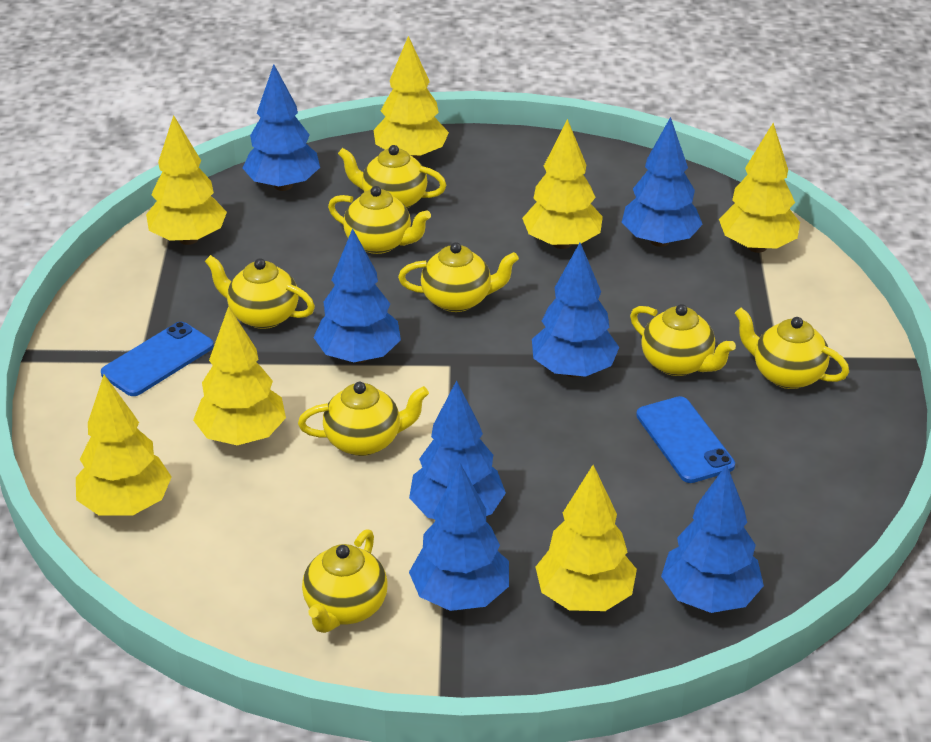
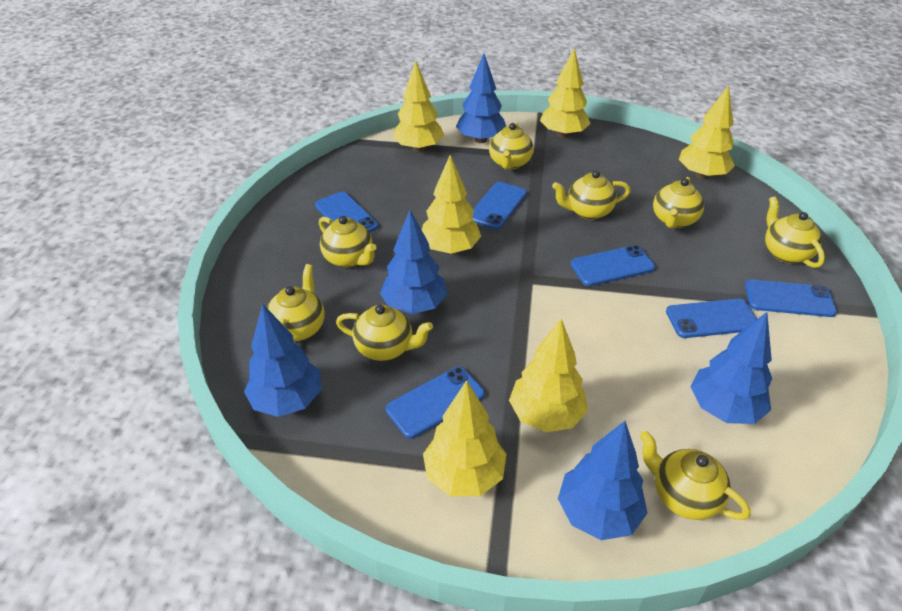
blue phone: [101,322,214,396] [636,396,735,483] = 2 -> [315,191,378,232] [386,367,485,439] [472,182,527,230] [571,245,655,286] [666,299,757,338] [745,280,837,317] = 6
blue tree: [243,64,320,191] [313,228,401,363] [409,380,506,519] [409,463,509,611] [532,243,619,377] [621,117,703,247] [661,465,764,613] = 7 -> [244,304,322,417] [380,210,448,314] [456,53,506,143] [558,421,648,540] [691,312,772,424] = 5
yellow tree: [76,375,172,516] [146,115,227,245] [193,306,286,445] [374,36,449,160] [522,119,603,249] [536,465,637,611] [719,123,800,253] = 7 -> [392,61,444,152] [422,155,481,254] [423,380,507,496] [509,319,588,432] [540,48,591,138] [679,85,735,179] = 6

